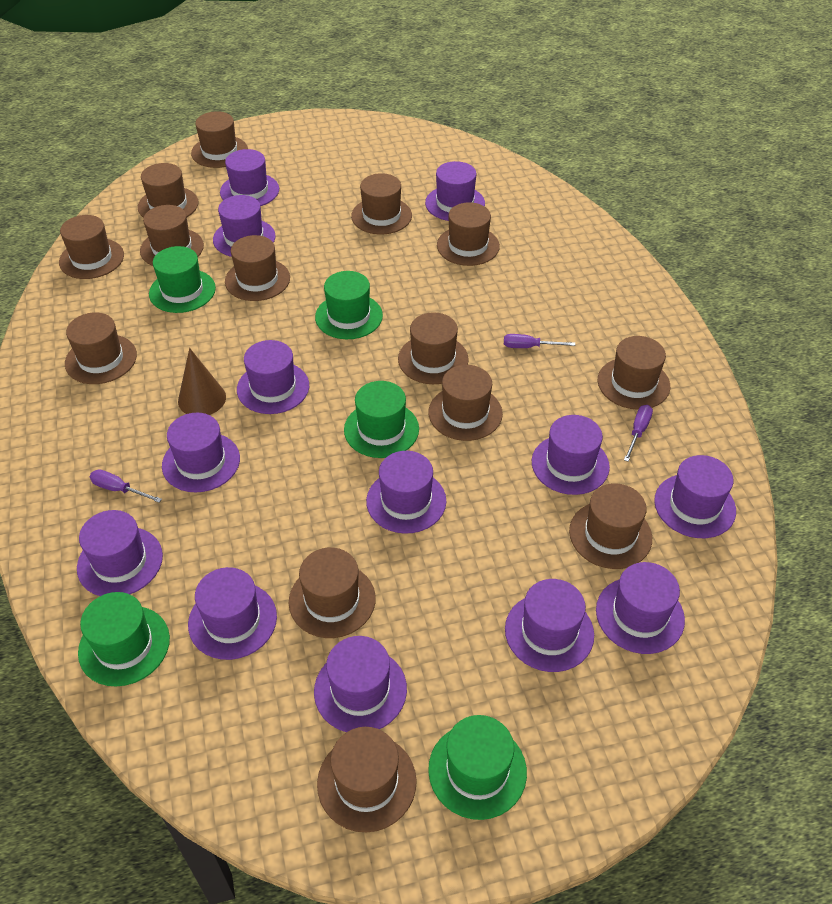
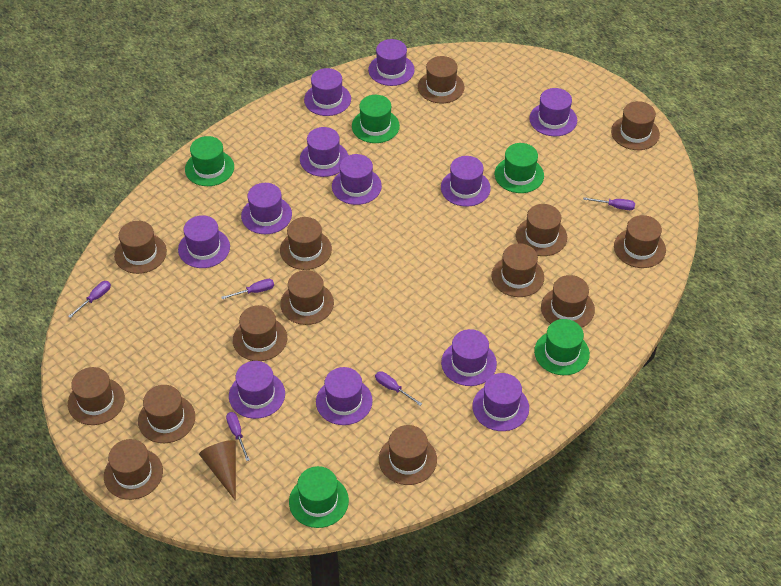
purple hat: [77,510,163,596] [162,413,240,492] [188,567,277,660] [213,195,276,257] [220,149,279,206] [237,340,309,414] [314,636,407,732] [366,451,446,534] [425,161,485,221] [505,579,594,672] [532,415,610,495] [596,562,685,654] [654,455,736,538] = 13 -> [178,215,230,268] [229,361,285,419] [241,183,292,234] [300,127,348,177] [304,68,351,116] [316,367,373,425] [332,154,382,205] [368,39,415,86] [441,156,491,207] [441,329,497,386] [472,373,529,431] [529,88,577,136] = 12
purple screwdriver: [90,470,162,503] [504,334,575,348] [624,405,653,462] = 3 -> [68,281,111,318] [221,279,274,299] [226,412,250,461] [375,371,422,406] [583,197,635,210] = 5

